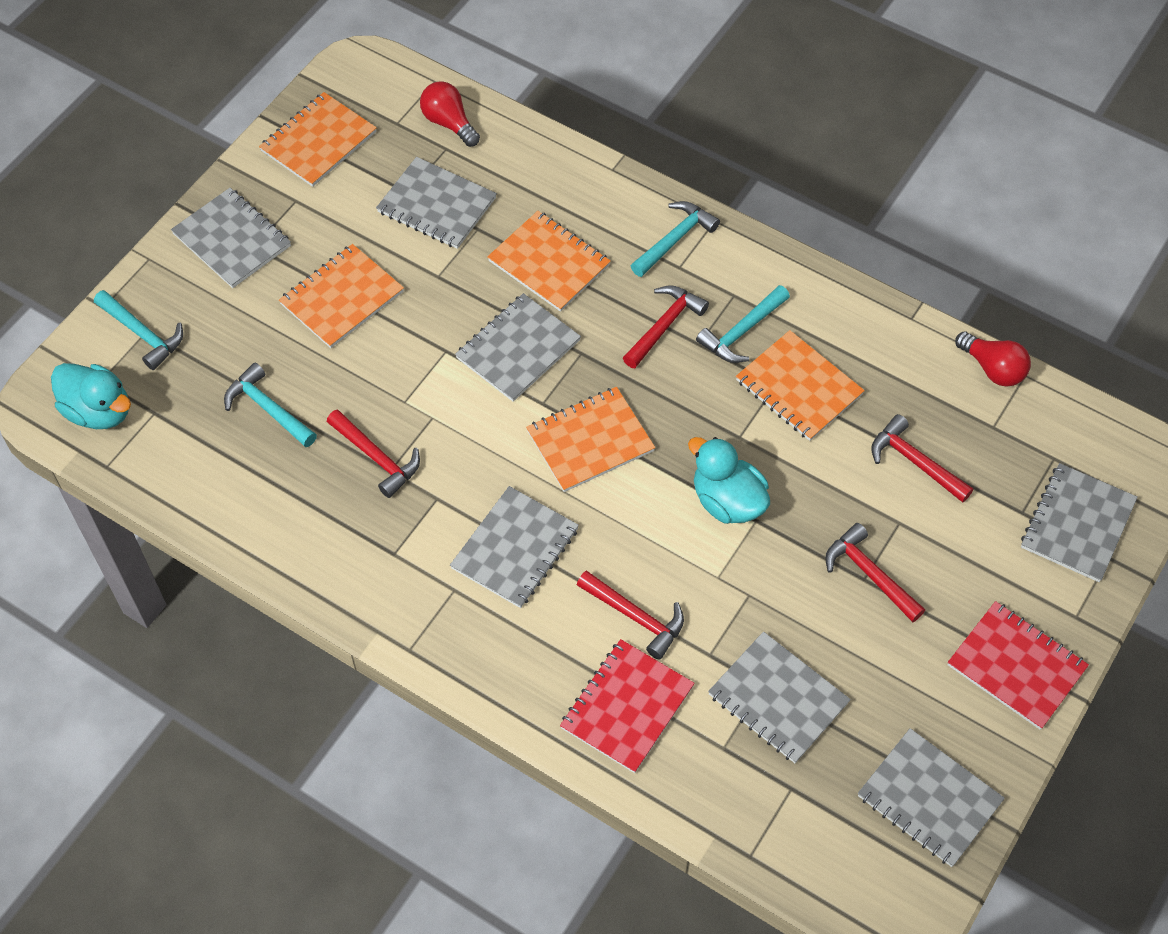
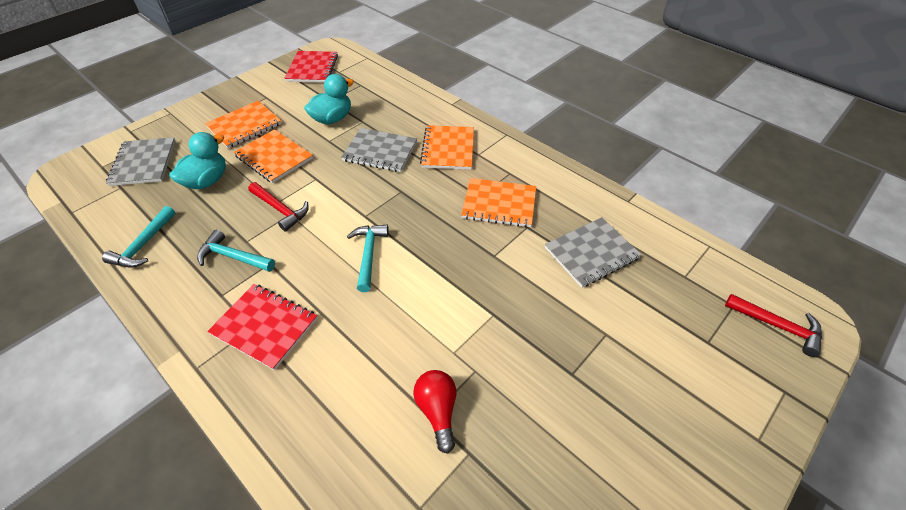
grey notebook: [171,188,291,288] [376,157,497,249] [450,486,579,608] [455,293,581,402] [708,631,851,763] [858,728,1005,867] [1021,463,1138,582] = 7 -> [106,137,175,186] [341,128,417,172] [545,217,642,288] = 3
orange notebook: [259,92,377,187] [279,244,404,348] [487,211,611,312] [526,387,655,492] [736,330,865,441] = 5 -> [205,101,282,148] [234,129,313,183] [420,125,474,170] [461,178,536,228] = 4
red hammer: [327,409,420,498] [577,570,684,660] [623,285,709,368] [825,523,925,622] [871,414,973,503] = 5 -> [248,182,309,232] [725,294,822,357] = 2
red light bulb: [420,81,480,147] [955,331,1031,387] = 2 -> [413,370,456,454] = 1
turquoise hammer: [94,290,183,370] [224,363,317,447] [631,201,720,277] [696,285,790,363] = 4 -> [102,206,176,268] [197,230,275,272] [347,225,389,292] = 3

